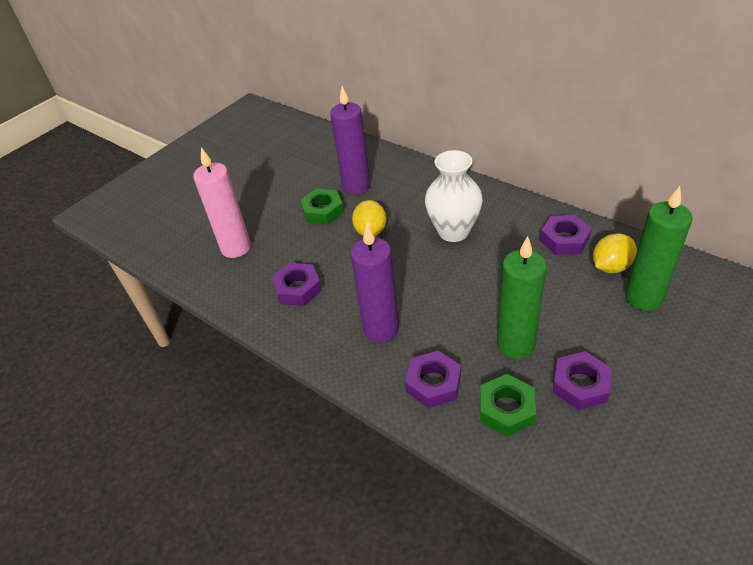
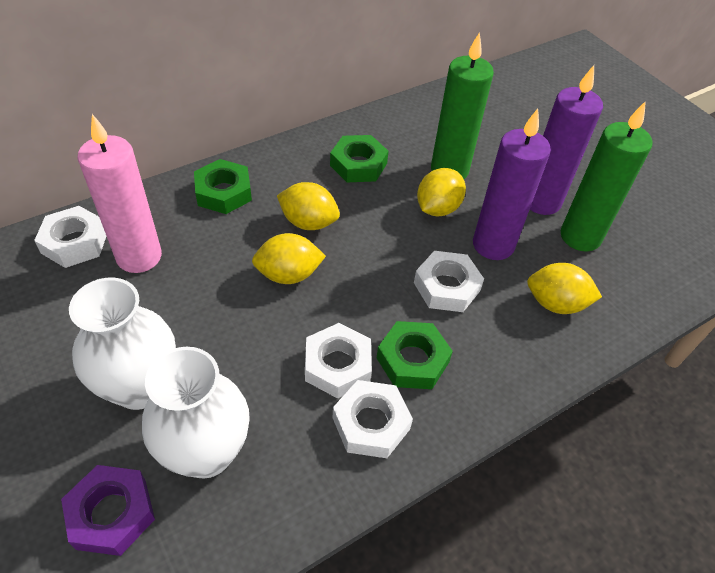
green nut: [300,189,344,225] [480,374,536,436] = 2 -> [194,159,252,214] [330,135,389,182] [377,321,453,389] = 3
purple nut: [272,263,322,306] [405,351,461,408] [540,215,592,255] [552,351,612,410] = 4 -> [61,465,155,556] = 1
white nut: none = 0 -> [34,206,107,268] [305,323,372,399] [333,380,413,458] [414,251,484,312] = 4
white vase: [425,150,483,242] = 1 -> [69,278,176,410] [142,347,250,478] = 2
yellow lemon: [352,200,387,237] [593,233,637,273] = 2 -> [252,233,326,284] [277,182,340,230] [417,168,466,217] [527,263,602,314] = 4

